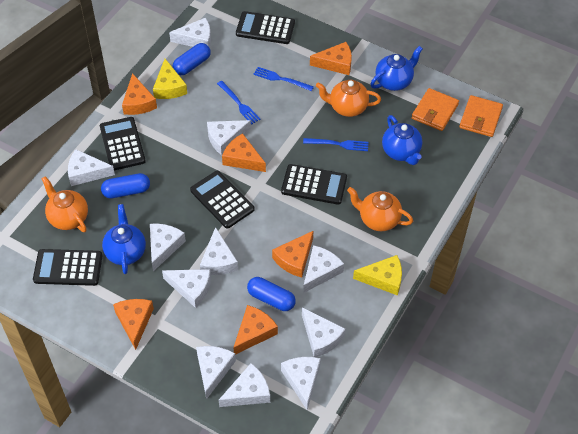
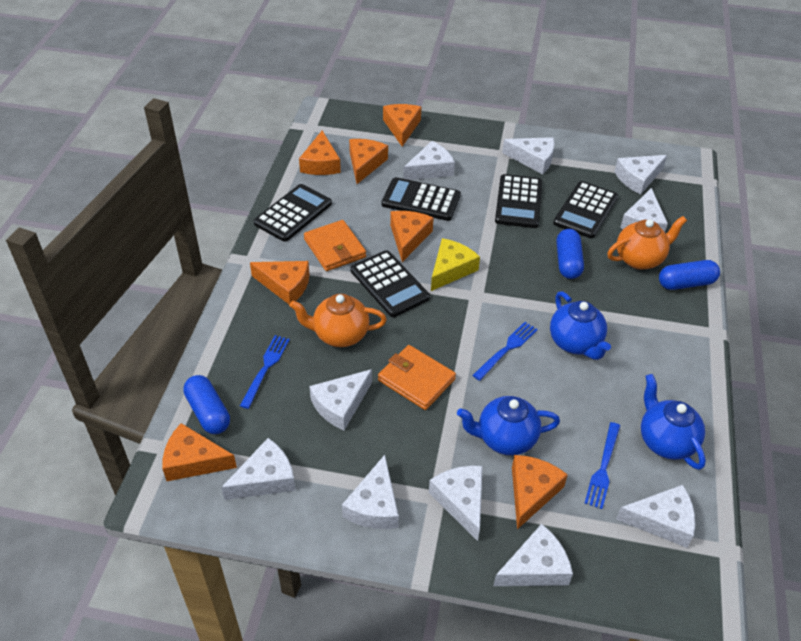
orange cheese: [113,299,154,350] [122,73,157,115] [222,133,266,172] [234,305,278,355] [272,231,313,278] [310,42,352,75] = 6 -> [162,423,237,481] [250,261,310,305] [299,131,341,175] [349,139,388,184] [383,104,421,147] [390,211,434,262] [512,455,568,529] = 7
orange teapot: [42,176,88,232] [316,80,381,117] [347,187,413,231] = 3 -> [290,294,387,347] [607,216,687,270] = 2
white cheese: [68,149,115,186] [150,224,186,271] [162,269,211,308] [169,18,211,48] [196,346,236,400] [200,227,238,275] [207,120,251,155] [219,363,270,407] [281,357,321,410] [302,307,345,357] [303,245,344,293] = 11 -> [221,438,296,500] [309,369,372,430] [342,455,399,529] [403,141,455,180] [429,466,483,541] [494,524,573,586] [502,137,555,174] [615,155,667,195] [616,485,695,548] [620,188,668,232] = 10
yellow cheese: [153,59,187,99] [353,255,402,296] = 2 -> [431,238,480,291] = 1

